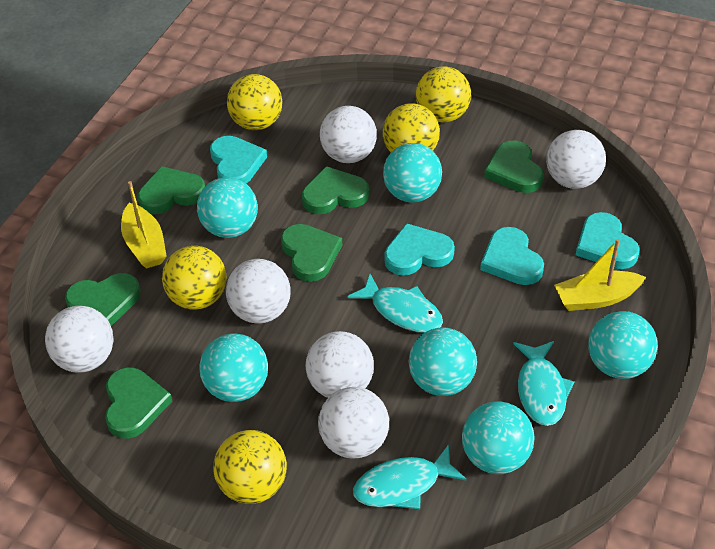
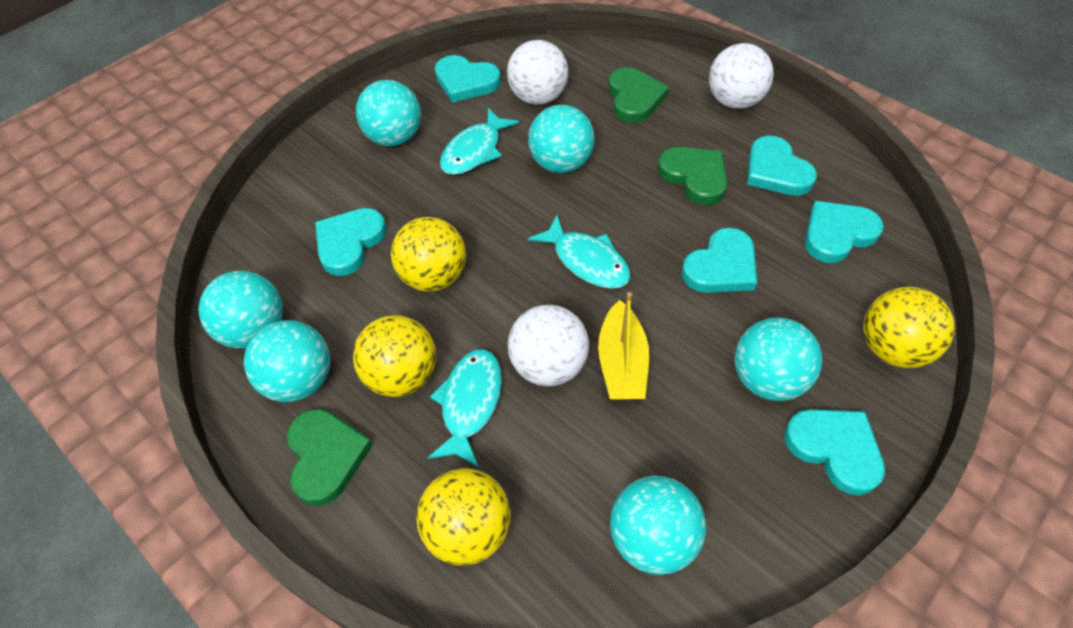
green heart: [65,273,141,326] [105,367,172,439] [138,166,205,214] [281,224,342,282] [302,166,369,214] [484,140,544,193] = 6 -> [287,409,373,506] [608,67,669,123] [658,147,727,205] = 3
turquoise heart: [210,136,267,184] [384,223,455,276] [480,227,544,285] [576,212,640,269] = 4 -> [315,208,386,276] [435,55,501,103] [682,228,757,293] [747,136,817,196] [784,409,885,496] [805,201,884,263] = 6
white ball: [45,306,114,372] [226,259,291,324] [306,331,374,398] [318,387,389,459] [320,106,377,163] [546,130,606,189] = 6 -> [507,40,568,105] [508,305,589,386] [709,43,774,109] = 3
yellow ball: [162,246,226,310] [213,430,287,504] [227,74,283,130] [383,103,440,152] [416,66,471,122] = 5 -> [353,315,436,397] [391,217,466,292] [416,468,511,565] [863,287,955,368] = 4
yellow boat: [121,181,167,269] [554,239,646,311] = 2 -> [598,292,649,399] = 1

